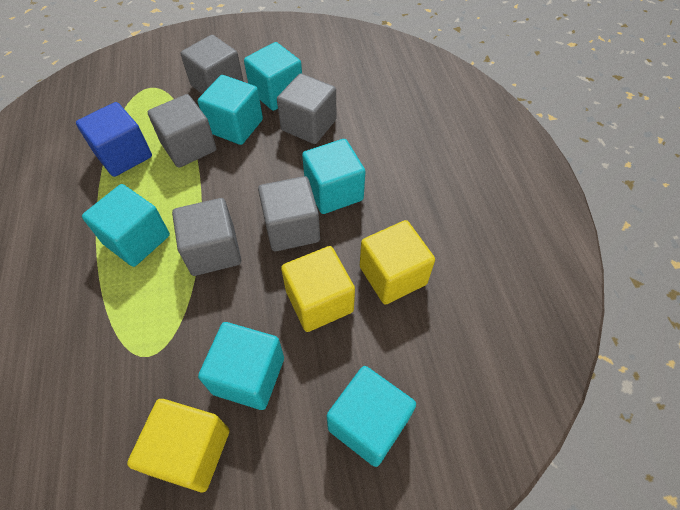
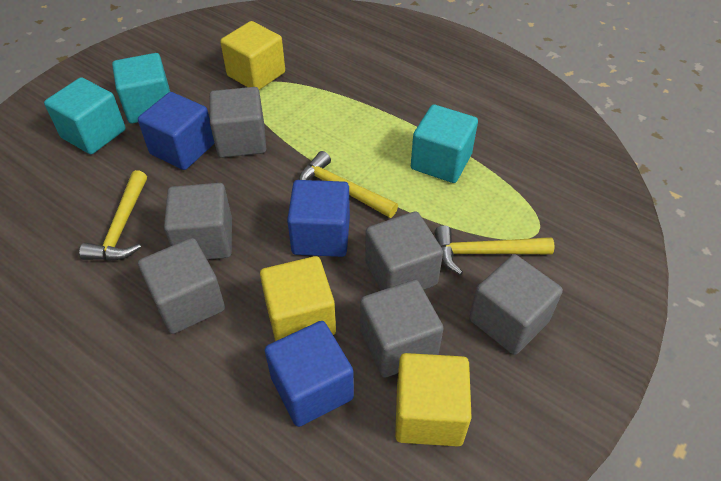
blue cube: [76,102,152,177] = 1 -> [138,92,214,170] [265,321,354,427] [287,180,350,257] = 3
grey cube: [148,94,217,168] [172,198,241,276] [181,35,244,94] [258,176,320,251] [277,74,336,144] = 5 -> [138,238,225,334] [164,183,232,260] [209,87,266,158] [360,280,444,378] [365,211,443,290] [469,255,563,355] = 6
turquoise cube: [82,184,170,267] [198,75,263,145] [198,322,284,410] [244,42,302,111] [302,139,365,214] [327,366,416,467] = 6 -> [44,77,126,154] [112,53,170,123] [411,104,478,183] = 3
yellow hammer: none = 0 -> [79,170,147,261] [299,151,398,218] [434,225,554,275] = 3

